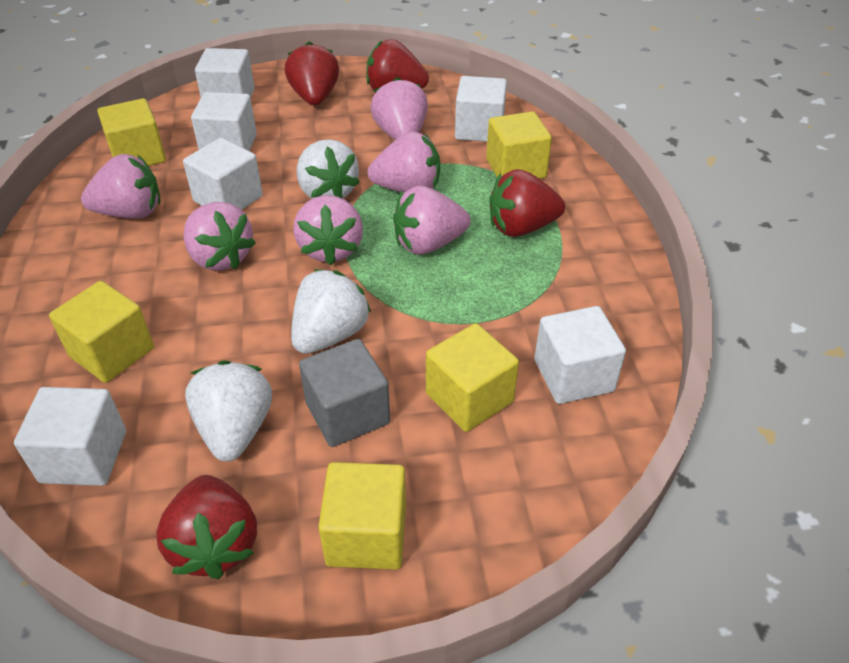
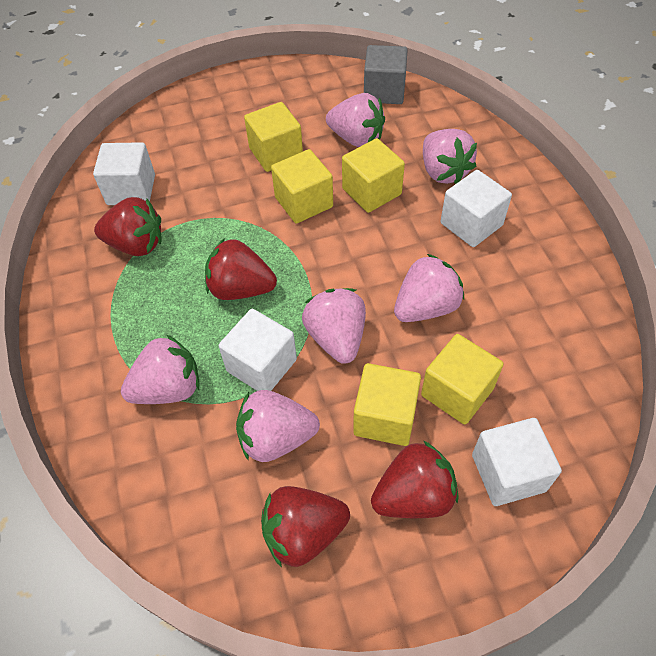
white cube: [14,387,126,486] [183,138,263,210] [191,92,257,151] [195,48,255,98] [455,76,507,142] [534,306,626,404] = 6 -> [93,142,155,205] [219,309,297,391] [441,170,512,247] [472,418,562,506] = 4
white strawberry: [185,360,272,462] [291,269,371,354] [297,139,360,199] = 3 -> none = 0

